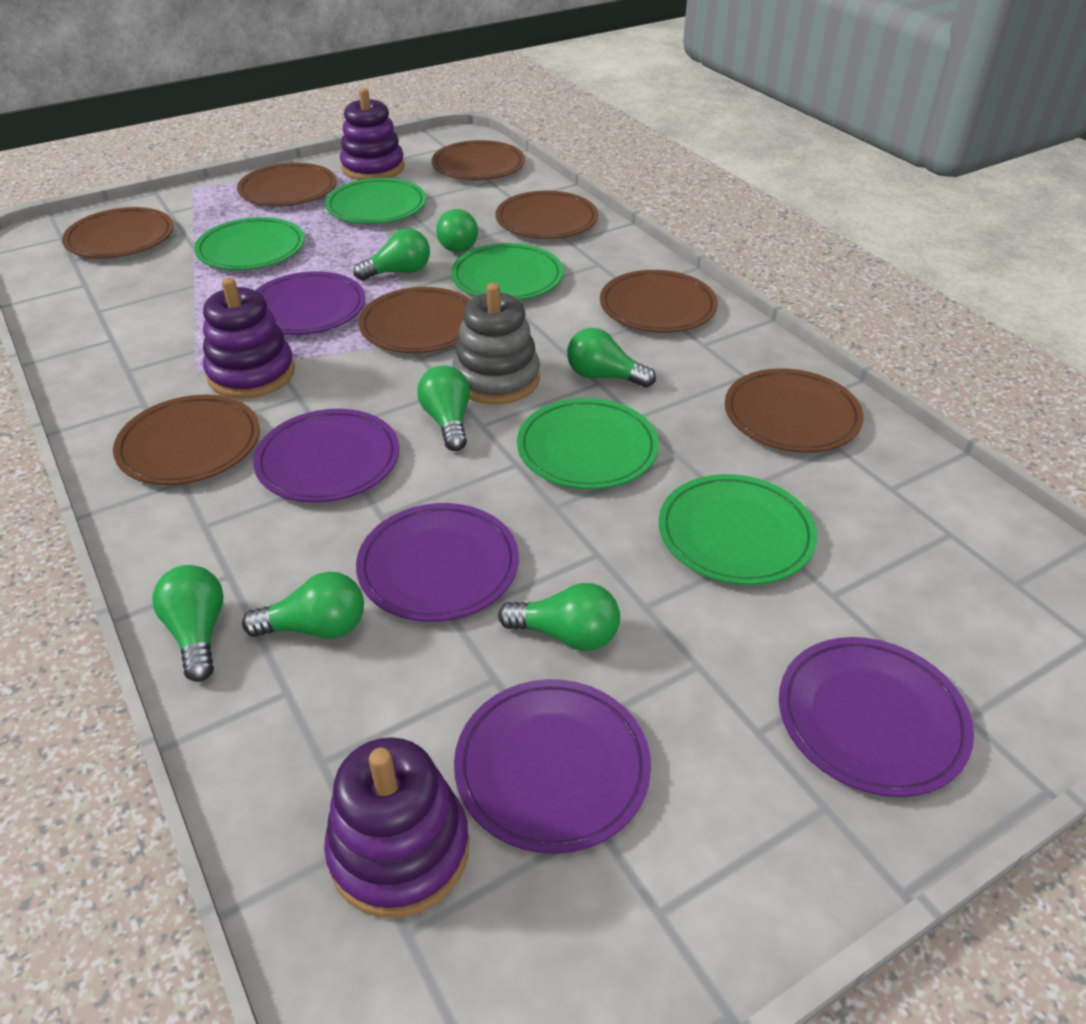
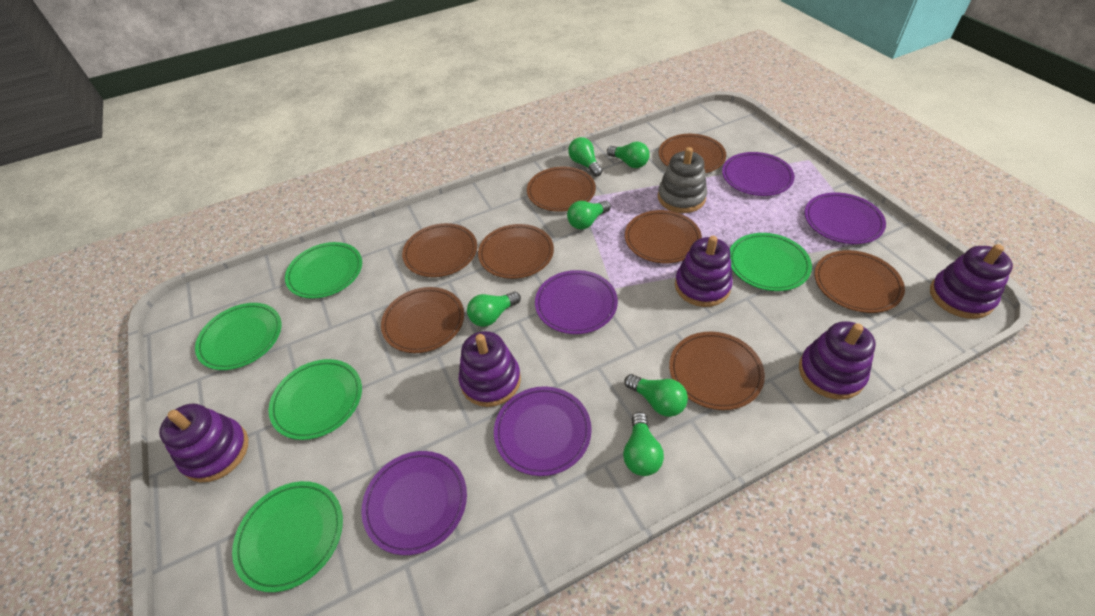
green light bulb: [152,565,224,682] [242,571,364,639] [353,228,430,281] [417,366,470,451] [436,209,478,252] [498,583,620,651] [567,328,656,388] = 7 -> [467,291,521,327] [567,201,611,229] [568,137,603,177] [607,142,650,168] [623,412,664,476] [624,374,688,417] = 6
purple stacking toy: [203,278,295,399] [324,737,469,918] [340,88,404,180] = 3 -> [159,404,248,482] [459,331,521,407] [675,236,733,307] [799,321,876,400] [930,244,1013,319] = 5

